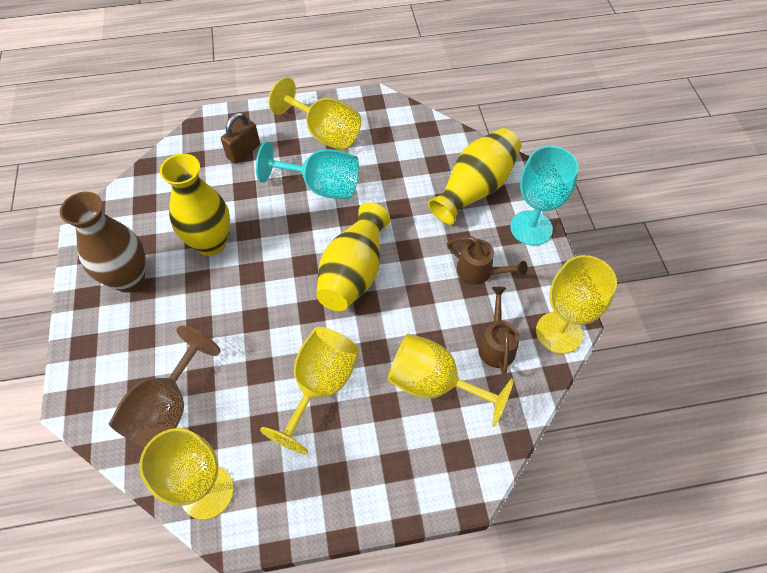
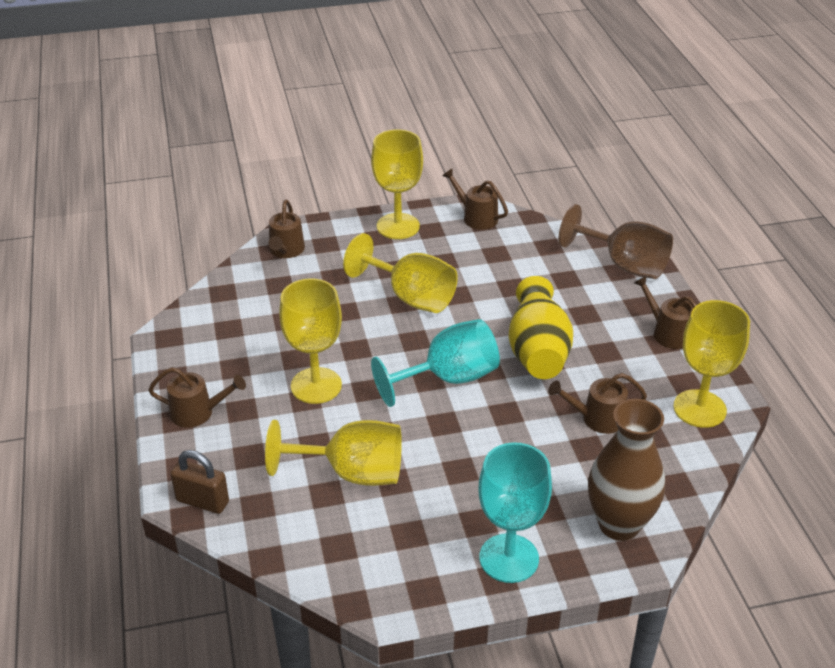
brown watering can: [447,236,528,285] [478,287,520,374] = 2 -> [148,367,246,428] [269,200,305,258] [442,168,508,230] [548,373,647,434] [634,275,696,349] = 5
yellow vase: [160,154,230,256] [316,202,390,311] [428,128,521,225] = 3 -> [508,276,573,379] = 1

